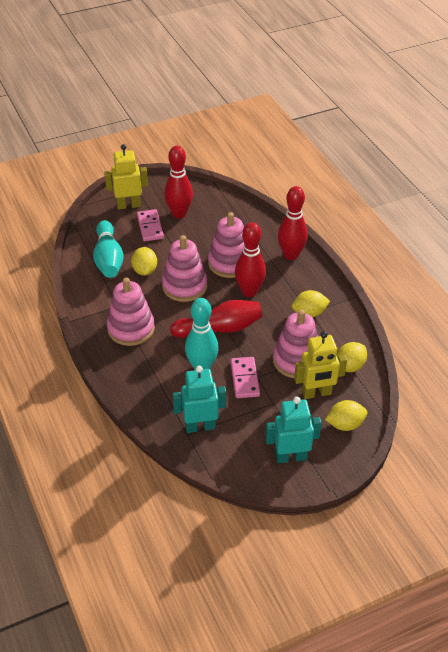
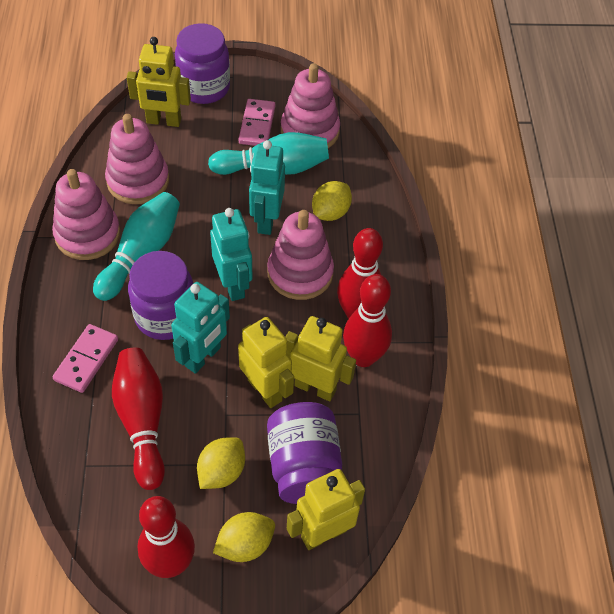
purple jar: none = 0 -> [128,251,193,340] [175,23,230,104] [267,402,342,504] = 3
turquoise robot: [173,366,226,433] [265,397,322,463] = 2 -> [171,282,230,374] [210,208,253,301] [249,140,285,235] = 3
yellow lemon: [131,247,157,276] [292,290,330,318] [325,400,367,431] [337,342,367,372] = 4 -> [197,437,245,489] [213,512,275,562] [312,181,352,221] = 3
yellow robot: [104,144,148,210] [294,331,347,399] = 2 -> [127,37,191,127] [238,317,294,408] [286,316,356,401] [287,469,365,550] = 4

